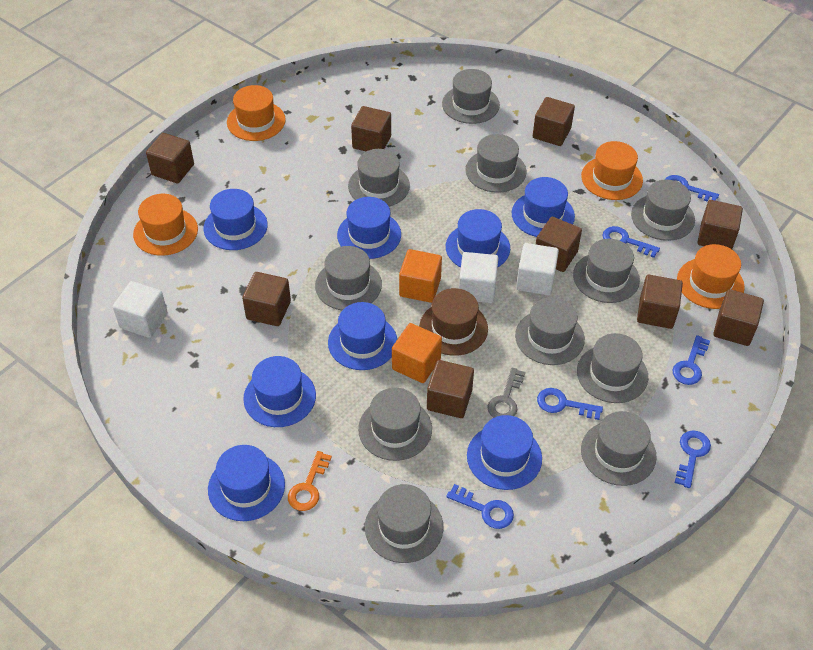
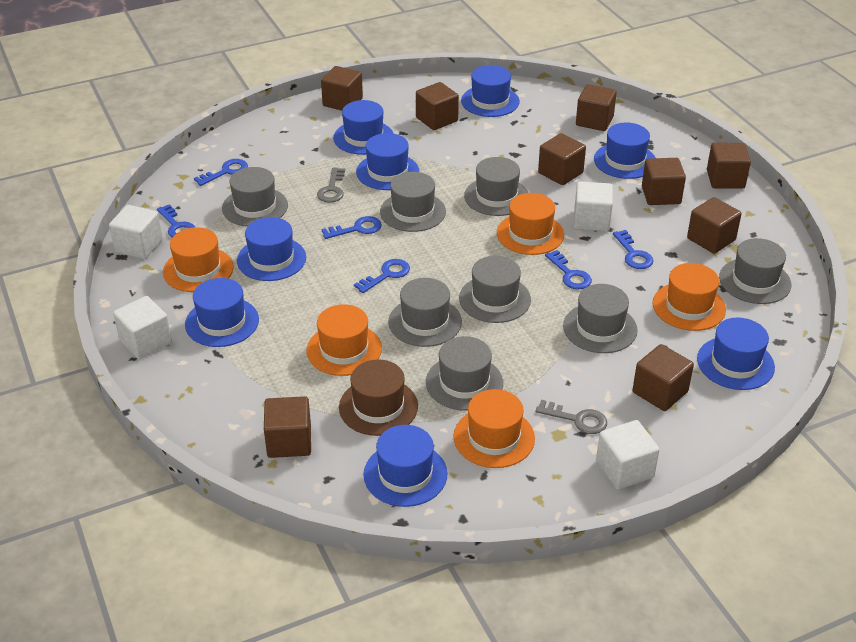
grey hat: [315,246,382,310] [348,149,410,207] [358,388,432,461] [365,484,444,563] [442,69,500,124] [465,134,527,193] [515,297,585,365] [573,239,640,303] [577,333,648,403] [581,411,657,486] [631,180,695,241] = 11 -> [222,167,288,226] [380,172,446,232] [388,278,462,347] [426,336,503,410] [459,256,531,323] [464,157,528,216] [563,284,638,353] [719,238,791,304] = 8
grey key: [487,368,525,418] = 1 -> [317,168,345,203] [536,400,607,434] = 2
orange cube: [392,323,442,383] [399,249,442,303] = 2 -> none = 0
orange hat: [133,194,198,256] [227,85,286,141] [581,141,643,200] [677,244,745,309] = 4 -> [163,227,234,292] [306,304,382,376] [453,389,535,468] [497,193,564,255] [653,263,726,331] = 5
orange key: [288,451,332,511] = 1 -> none = 0
white cube: [113,281,167,338] [459,252,498,303] [516,243,559,295] = 3 -> [109,205,163,259] [113,296,172,359] [574,181,613,231] [596,420,659,490] = 4

